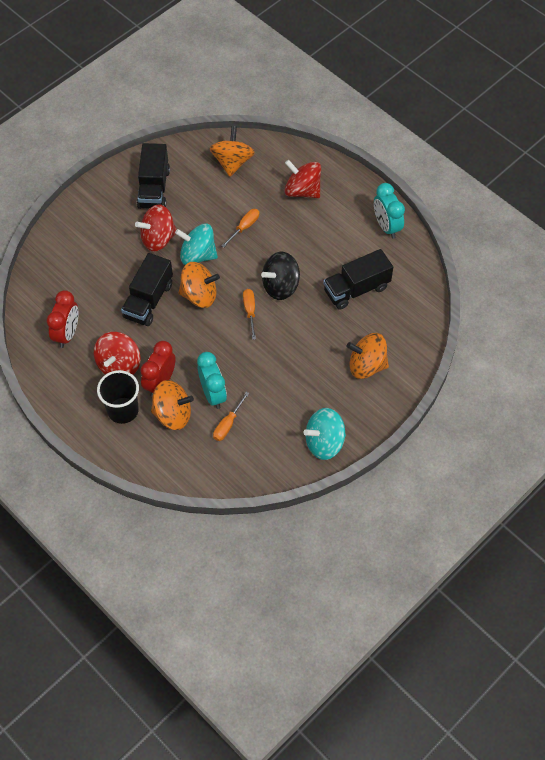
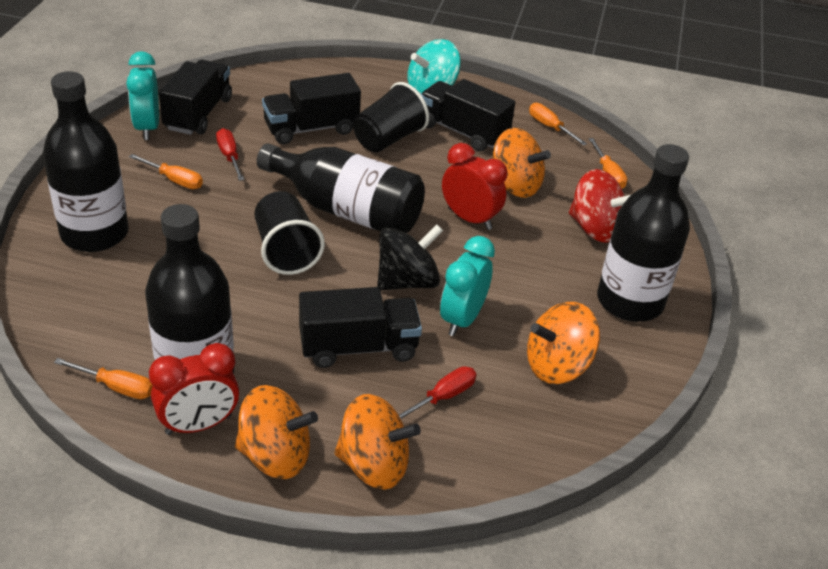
black bottle: none = 0 -> [43,71,129,252] [145,204,235,374] [257,143,425,233] [597,144,690,322] = 4
black cup: [97,370,139,424] = 1 -> [255,191,325,275] [353,82,429,152] = 2
black truck: [121,253,173,326] [137,143,170,209] [323,249,393,310] = 3 -> [159,60,232,135] [262,73,361,144] [299,287,422,368] [421,79,515,152] = 4
orange screwdriver: [213,392,249,441] [221,209,259,248] [243,289,256,340] = 3 -> [54,358,153,399] [129,154,203,189] [529,103,587,145] [589,138,627,189] = 4
red screwdriver: none = 0 -> [216,128,244,181] [399,366,476,420] = 2
red spinning top: [94,332,141,375] [135,204,177,252] [285,160,321,198] = 3 -> [569,169,631,243] = 1
turquoise spinning top: [175,223,218,265] [304,408,346,460] = 2 -> [407,39,461,94] = 1

